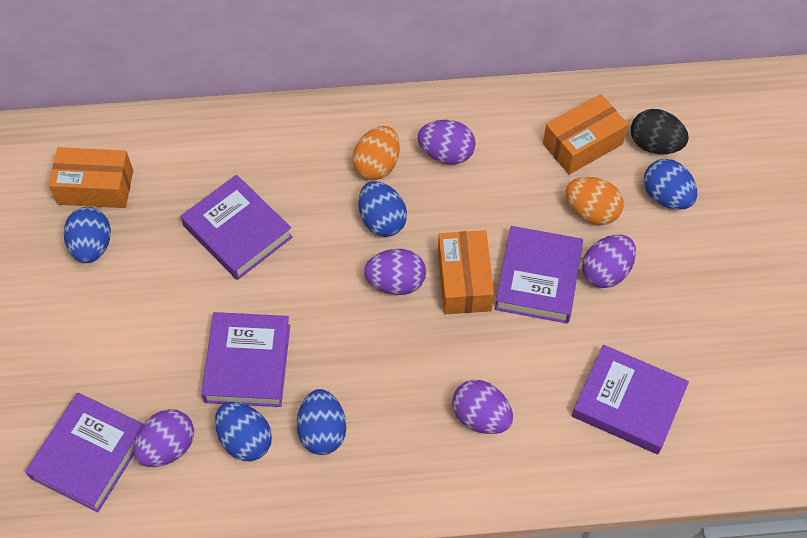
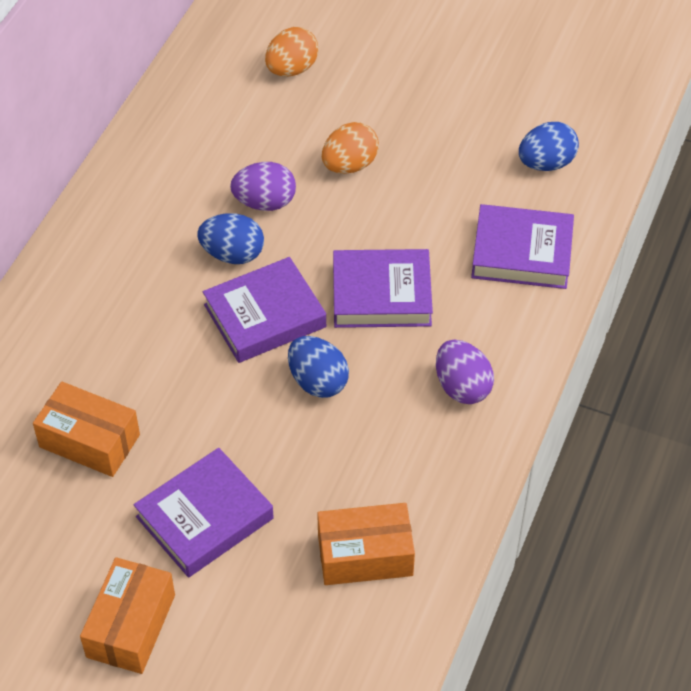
black egg: [631,109,689,154] = 1 -> none = 0
blue egg: [64,207,111,263] [215,402,272,461] [297,389,346,455] [359,181,407,237] [644,159,697,210] = 5 -> [197,213,264,264] [288,336,349,398] [519,122,579,171] = 3
purple book: [25,392,143,512] [181,175,293,280] [201,312,290,407] [495,226,583,323] [572,345,689,454] = 5 -> [133,448,274,578] [203,257,326,363] [333,249,433,328] [471,204,574,289] = 4
purple egg: [133,409,194,467] [364,249,426,295] [418,120,476,164] [452,380,513,434] [582,235,636,288] = 5 -> [230,162,296,211] [436,340,494,404] = 2

